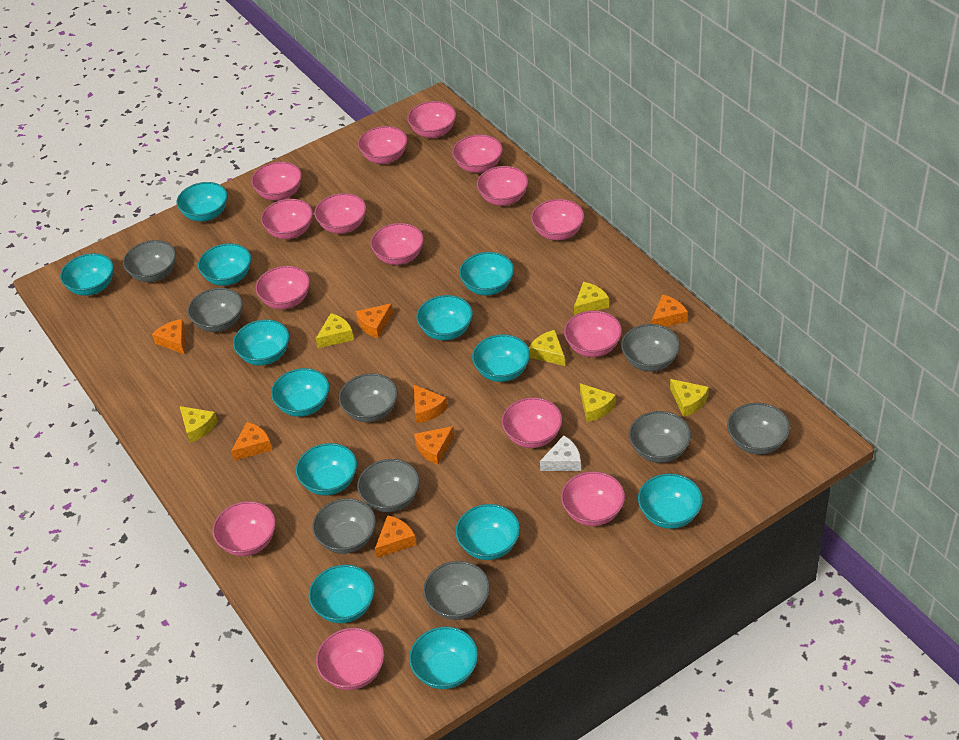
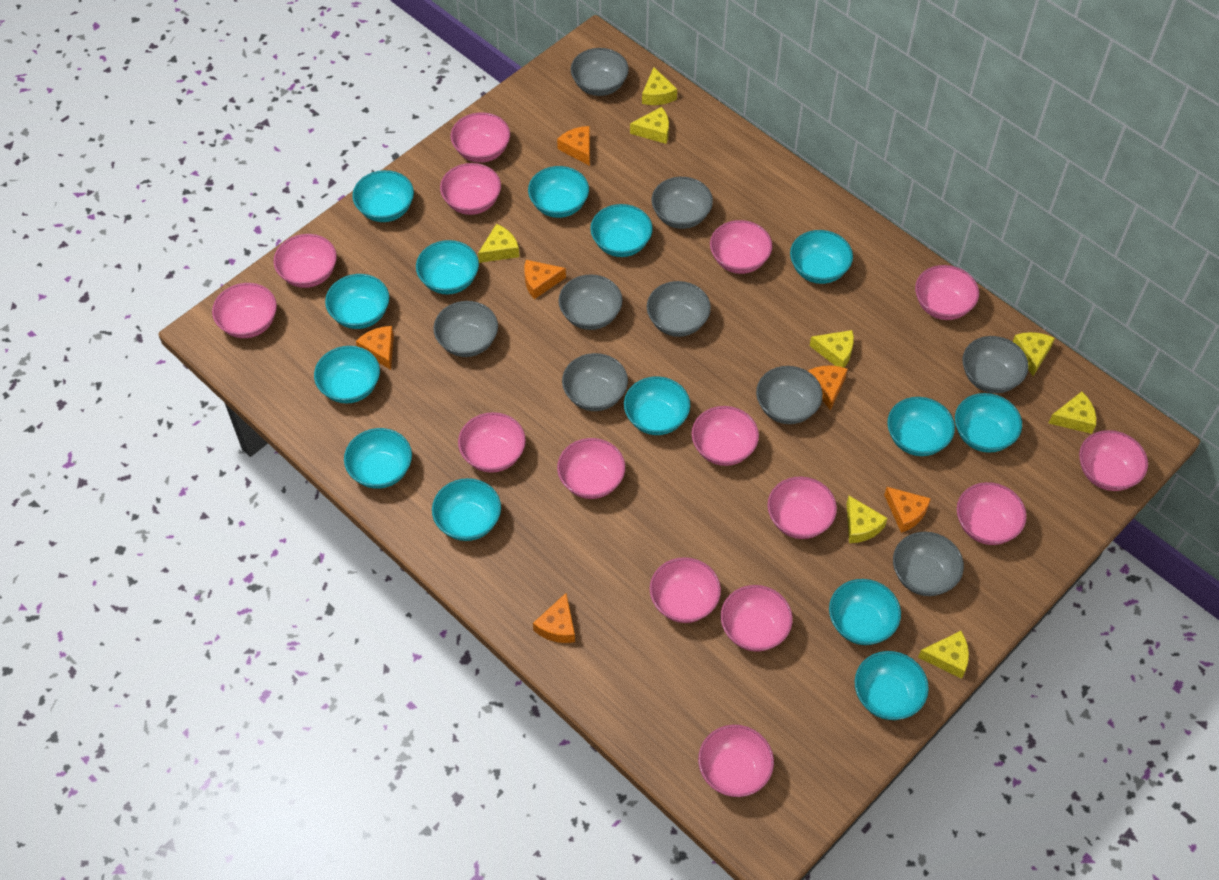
orange cheese: [152,319,186,355] [231,422,272,461] [356,303,393,338] [375,515,417,558] [414,385,448,423] [414,426,454,465] [652,295,688,327] = 7 -> [356,326,394,370] [524,260,566,299] [533,593,575,643] [557,126,590,166] [808,365,848,411] [884,487,931,533] = 6
turquoise bowl: [60,253,114,296] [177,182,228,222] [198,243,251,286] [233,319,289,365] [271,368,330,417] [296,443,357,495] [309,564,375,623] [409,627,478,689] [416,295,473,341] [455,504,520,560] [459,252,514,295] [472,334,530,382] [638,473,703,529] = 13 -> [314,346,380,404] [325,274,389,329] [344,428,412,489] [352,170,414,222] [416,240,479,294] [432,478,501,541] [528,166,589,218] [590,204,653,257] [624,376,690,435] [790,230,853,284] [829,579,901,645] [855,651,929,720] [887,397,955,456] [955,393,1022,453] = 14
white cheese: [540,435,581,471] = 1 -> none = 0
yellow cheese: [180,406,218,443] [316,313,354,348] [529,330,565,366] [574,282,609,316] [580,383,616,422] [670,379,709,417] = 6 -> [478,224,519,263] [630,107,669,144] [642,67,677,105] [810,330,854,368] [847,496,888,543] [918,631,969,679] [1013,332,1055,376] [1049,392,1096,434] = 8

